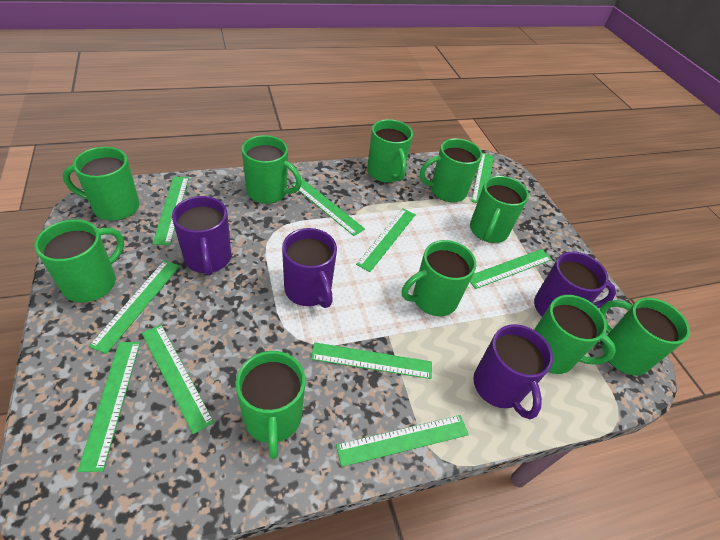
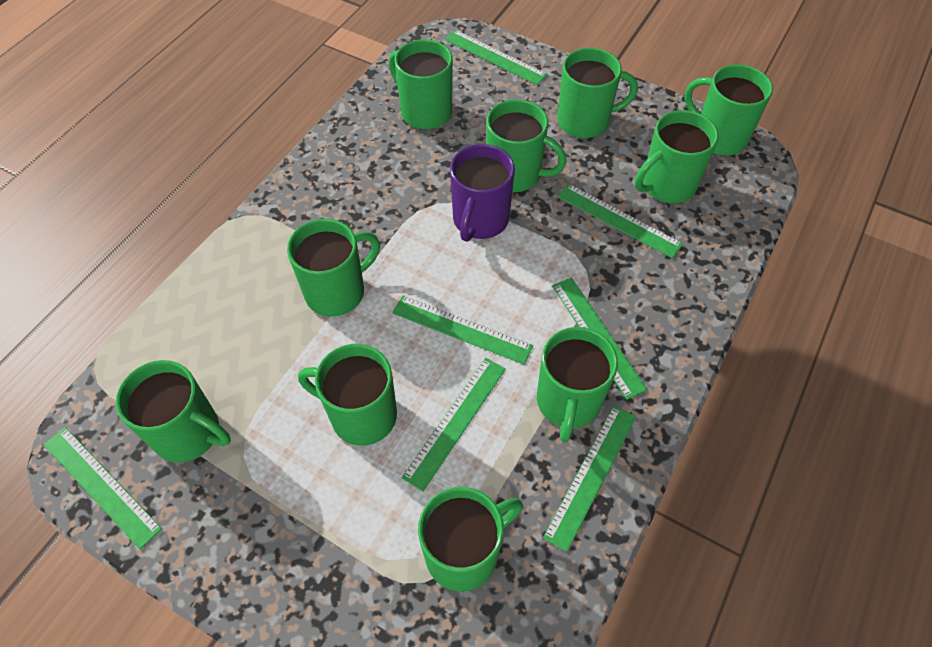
green ruler: [78,342,140,472] [89,260,180,354] [142,325,214,434] [152,176,189,245] [292,179,365,236] [311,342,432,379] [336,415,469,467] [356,208,416,272] [470,249,552,289] [471,153,494,203] = 10 -> [44,427,162,549] [392,295,533,365] [402,358,506,491] [445,30,547,85] [543,405,636,552] [552,277,648,400] [558,184,683,258] = 7
purple mug: [172,196,231,276] [282,228,337,308] [473,324,553,419] [534,252,616,317] = 4 -> [450,144,515,242] = 1

